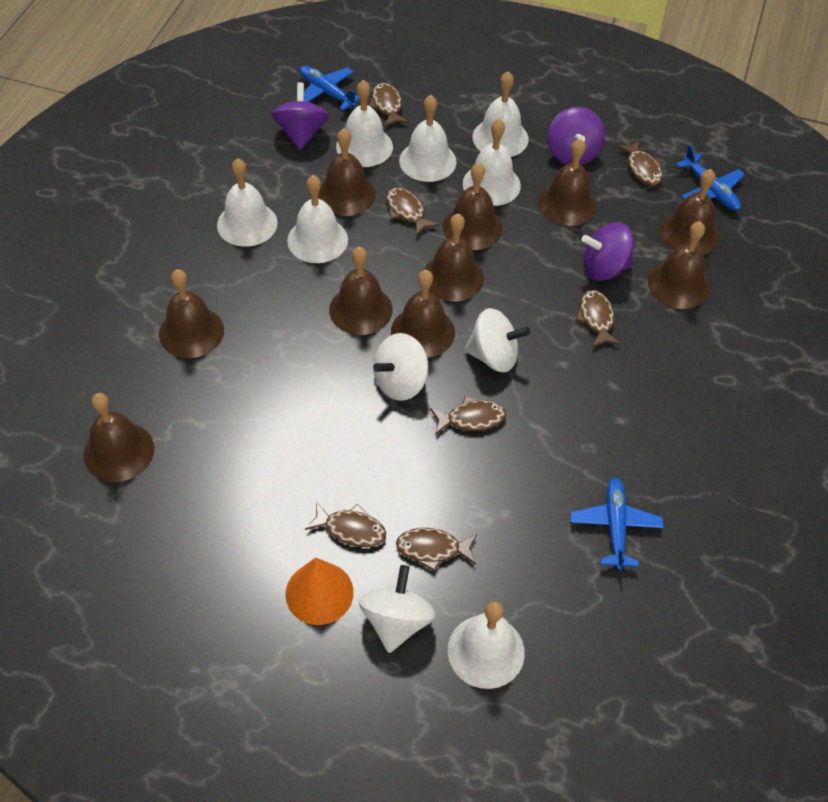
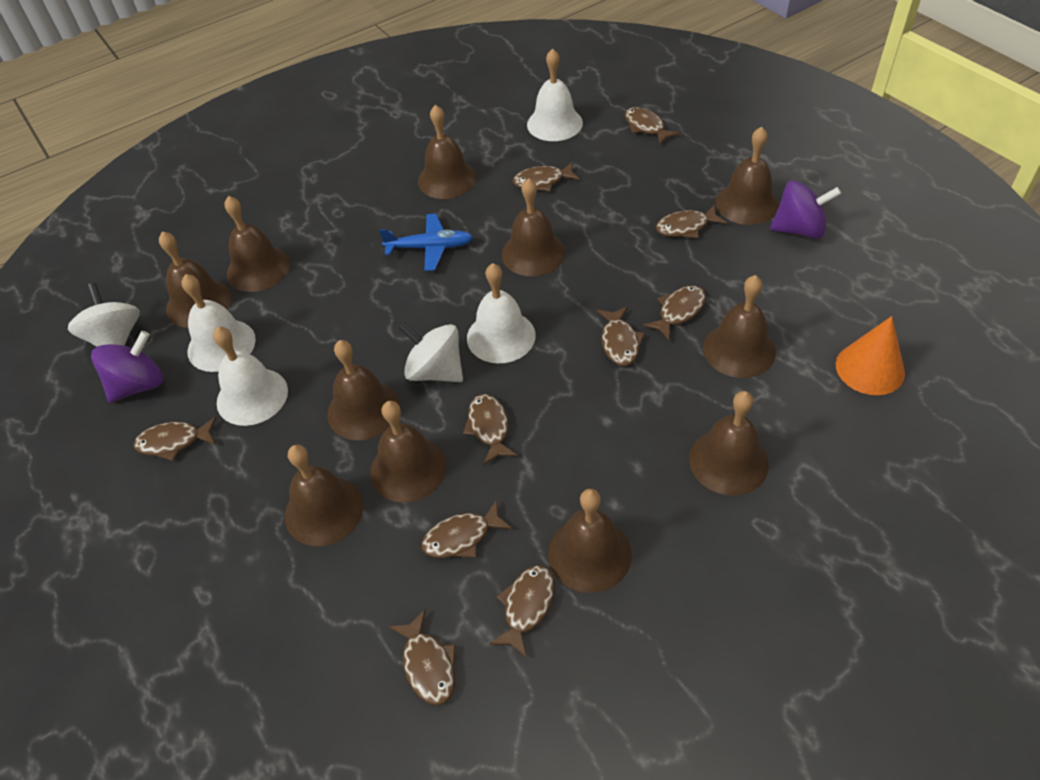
blue plane: [300,66,360,111] [570,477,664,570] [676,145,745,211] = 3 -> [379,214,473,271] = 1
brown bell: [84,393,154,482] [159,269,224,358] [318,128,376,216] [329,247,393,335] [391,270,455,358] [424,214,484,302] [443,162,503,250] [538,139,597,226] [648,221,710,309] [659,169,720,255] = 10 -> [159,231,232,328] [225,196,290,292] [285,445,363,546] [327,340,400,440] [370,401,447,503] [418,105,476,199] [501,178,565,276] [548,489,632,593] [689,391,769,496] [703,275,776,378] [716,127,779,225] = 11
brown fish: [305,501,386,547] [369,83,409,127] [386,187,439,236] [396,528,477,572] [430,396,506,435] [575,290,621,348] [616,140,663,186] = 7 -> [133,417,217,461] [389,609,456,705] [421,500,512,558] [463,394,518,465] [489,565,555,658] [513,162,580,192] [597,306,645,366] [625,107,680,145] [643,286,706,340] [656,205,727,238] = 10
purple spinning top: [272,82,329,150] [547,107,605,165] [582,222,634,281] = 3 -> [91,331,163,403] [770,180,841,239] = 2
white bell: [217,158,278,247] [287,175,348,263] [336,80,393,167] [399,95,457,182] [448,601,525,689] [463,119,521,206] [472,71,529,157] = 7 -> [181,274,256,372] [213,327,288,426] [467,263,536,363] [527,48,583,141] = 4
white spinning top: [359,565,436,653] [373,333,429,401] [464,308,530,372] = 3 -> [68,283,140,347] [398,322,463,382] = 2

